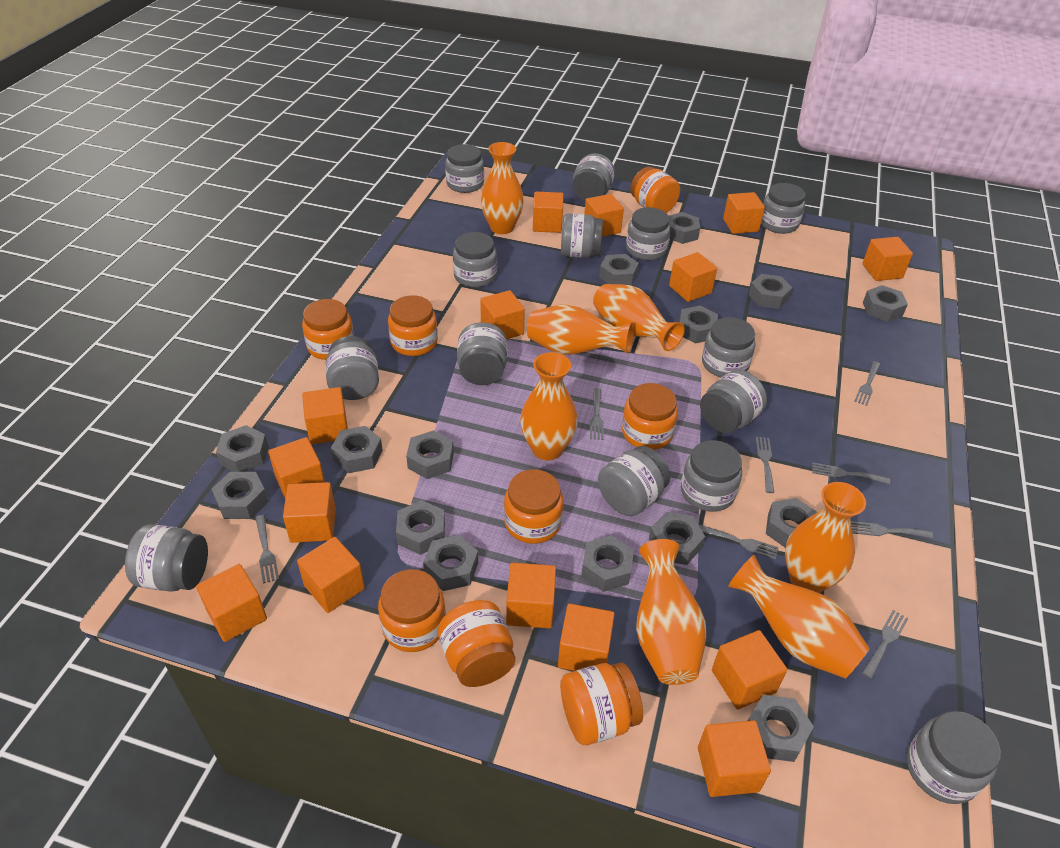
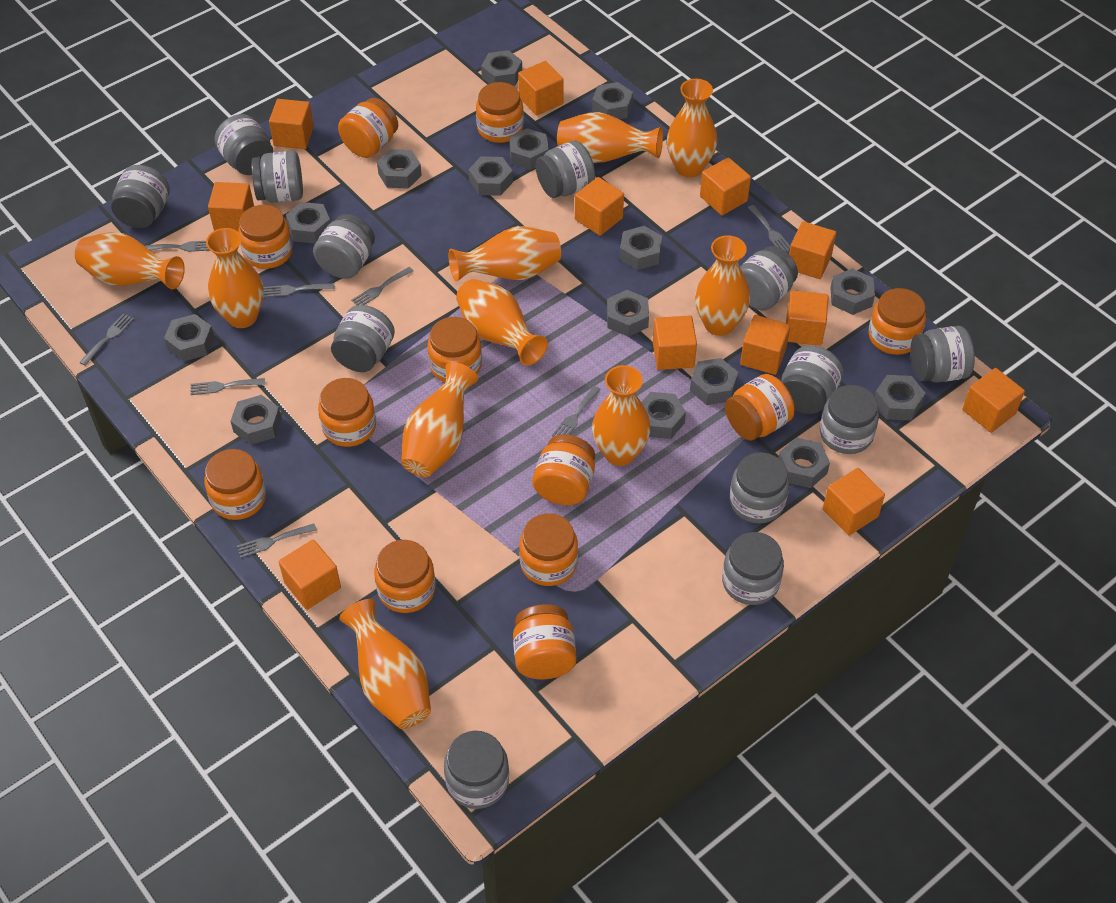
grey jar: [125,524,208,592] [326,336,379,400] [445,144,484,193] [453,232,497,288] [457,322,507,385] [561,213,603,258] [572,153,615,201] [598,446,670,516] [626,207,670,260] [681,440,742,512] [700,370,767,433] [702,317,755,378] [761,183,805,234] [907,711,1001,804] = 14 -> [111,165,170,228] [215,114,273,175] [251,151,303,202] [313,214,375,279] [331,305,395,372] [444,731,509,809] [535,141,595,198] [722,532,784,605] [729,452,789,523] [740,246,798,310] [781,345,843,414] [820,385,879,454] [911,326,975,382] = 13
orange cube: [196,564,267,642] [268,437,325,498] [283,482,336,543] [297,537,365,613] [302,387,348,444] [480,290,525,339] [506,563,556,628] [533,192,563,233] [558,604,615,671] [584,194,624,237] [669,252,717,302] [698,720,771,797] [712,630,787,710] [723,192,765,234] [862,237,913,281] = 15 -> [208,182,254,232] [269,99,314,149] [279,539,341,610] [518,61,564,116] [575,177,624,236] [653,315,697,370] [700,157,751,215] [740,315,790,375] [786,290,829,346] [789,221,836,279] [823,468,885,536] [962,368,1025,433] = 12
orange jar: [302,299,354,360] [378,569,446,652] [388,295,438,356] [438,600,515,687] [504,469,563,544] [560,663,643,745] [622,383,678,450] [630,167,680,213] = 8 -> [204,449,266,520] [238,205,293,269] [318,378,376,447] [338,98,398,158] [374,540,436,613] [427,317,482,382] [476,82,524,143] [513,604,577,680] [519,514,578,586] [532,434,595,505] [725,374,795,441] [868,288,926,355] = 12
orange vase: [481,142,524,234] [520,352,578,461] [527,304,634,355] [593,284,685,351] [636,539,706,685] [728,555,870,679] [785,482,866,593] = 7 -> [75,232,185,289] [206,228,264,328] [339,599,431,729] [401,362,478,477] [449,226,561,282] [456,279,548,365] [557,112,663,163] [592,365,651,466] [667,79,717,178] [695,235,750,336] = 10

